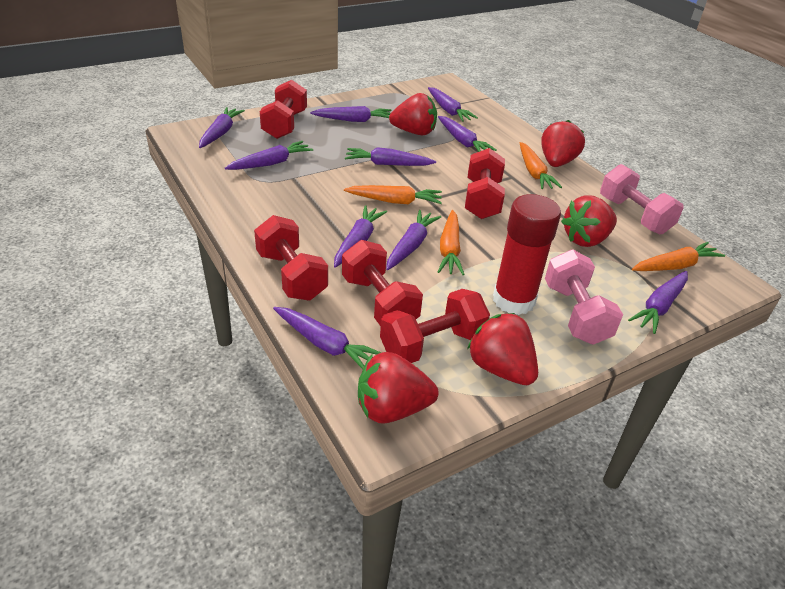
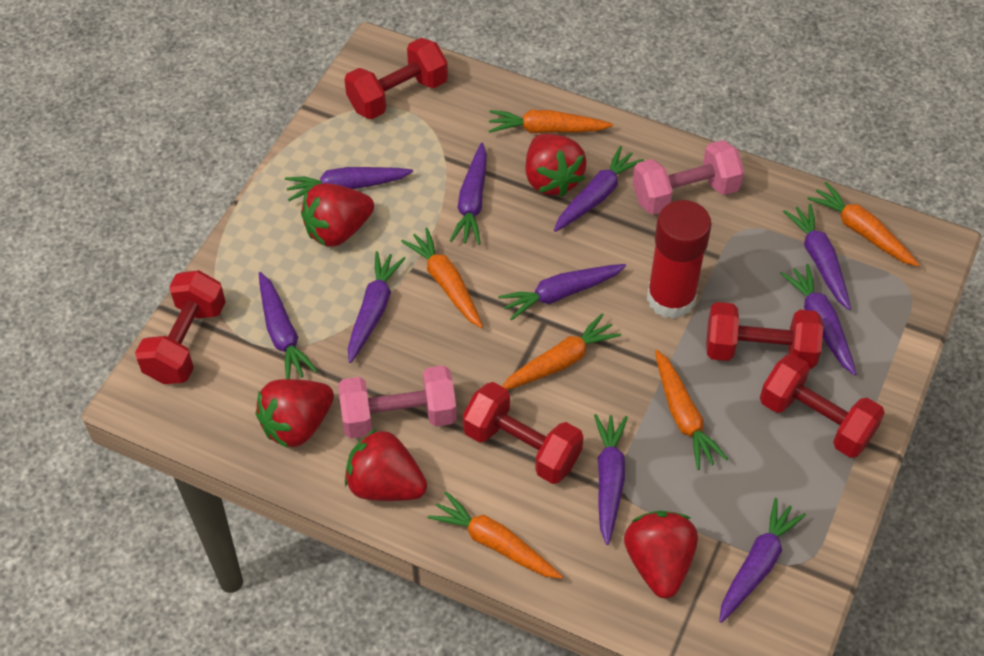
orange carrot: [344,185,442,204] [438,210,465,275] [520,142,562,189] [632,242,725,271] = 4 -> [401,228,483,328] [427,491,563,579] [489,110,613,133] [502,314,621,390] [655,350,728,470] [807,182,920,267] = 6

